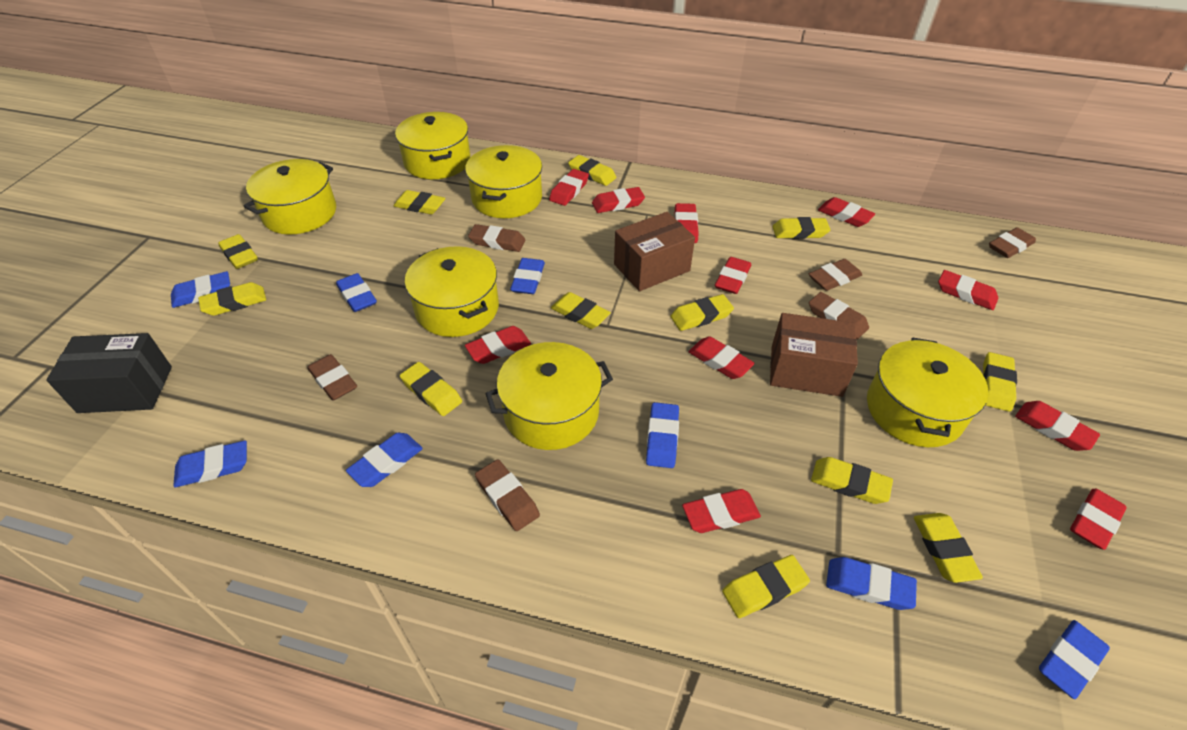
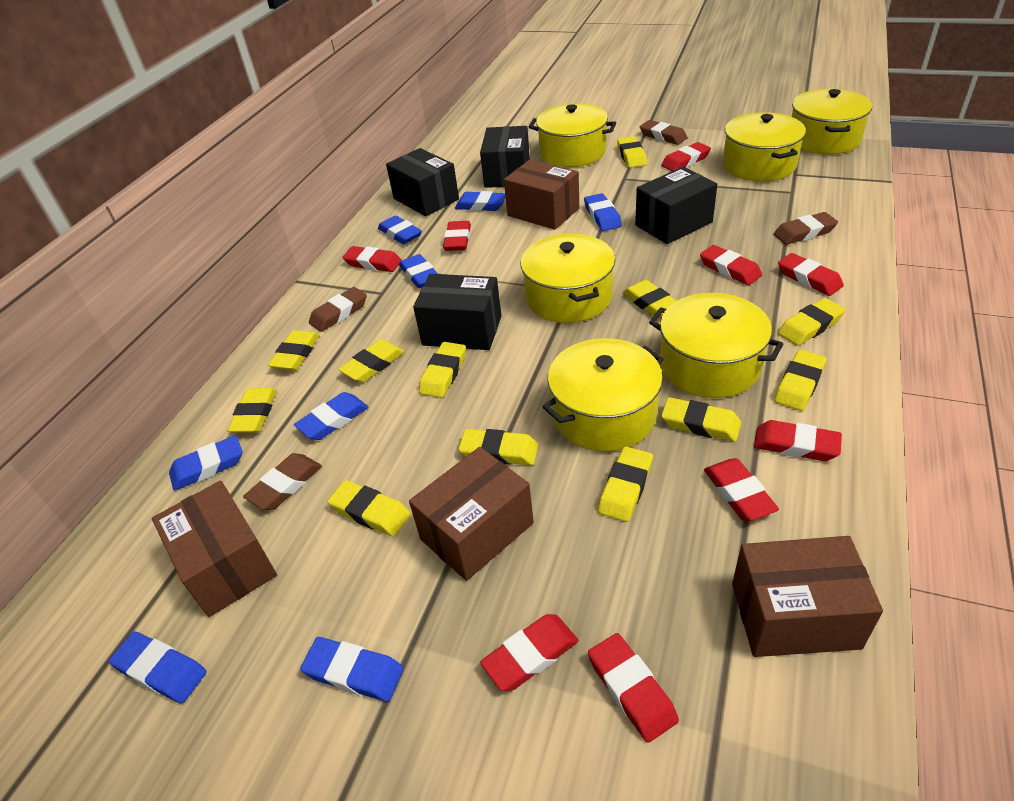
black box: [46,333,172,413] = 1 -> [386,148,459,216] [413,274,502,350] [480,126,530,188] [635,167,717,244] = 4
brown box: [614,212,695,291] [770,313,858,397] = 2 -> [152,481,277,617] [409,447,534,581] [504,160,579,230] [732,536,883,657] = 4
brown eraser: [307,354,357,401] [468,224,525,252] [475,459,540,531] [809,259,862,291] [809,292,869,339] [989,227,1036,258] = 6 -> [243,453,322,510] [309,287,367,332] [640,120,688,145] [774,212,838,245] = 4
red eraser: [465,326,531,364] [549,169,589,206] [592,187,645,213] [675,203,699,243] [682,489,761,533] [688,336,755,379] [715,257,751,294] [818,197,875,227] [938,270,998,310] [1015,401,1100,451] [1070,489,1127,550] = 11 -> [343,246,402,272] [443,221,471,251] [480,614,578,691] [588,633,679,743] [661,142,711,171] [700,245,762,285] [704,458,779,521] [754,420,842,461] [778,253,844,296] = 9

